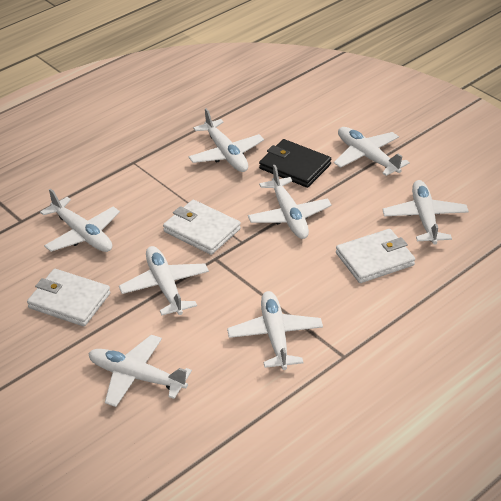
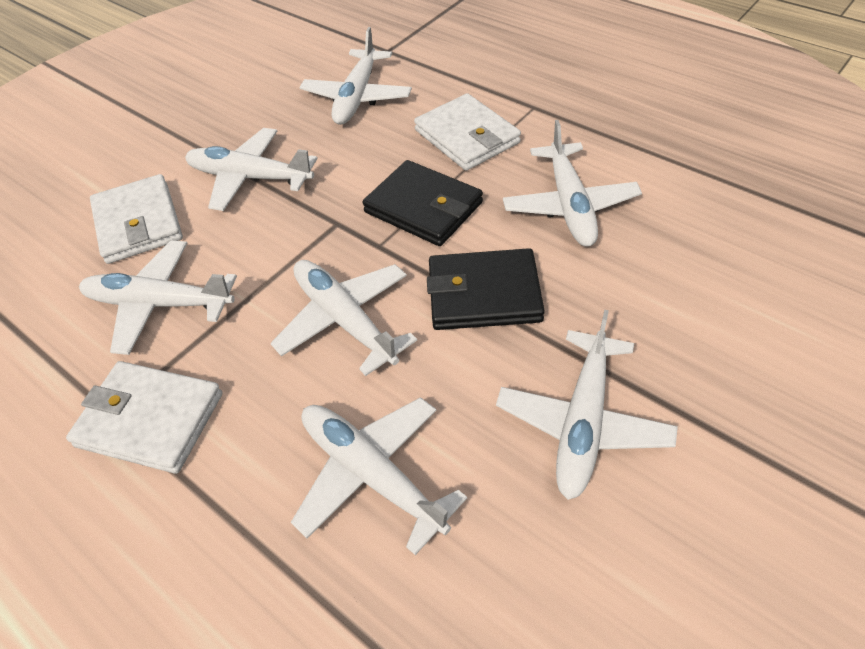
black wallet: [259,139,331,188] = 1 -> [362,160,483,246] [427,248,545,330] = 2
white plane: [40,188,120,252] [88,335,192,407] [119,246,209,315] [188,108,264,172] [227,291,323,370] [248,165,332,239] [334,127,410,176] [382,180,469,245] = 8 -> [79,240,237,355] [185,128,318,211] [270,260,417,376] [291,397,467,555] [299,27,412,125] [496,310,678,500] [503,120,642,247] = 7

